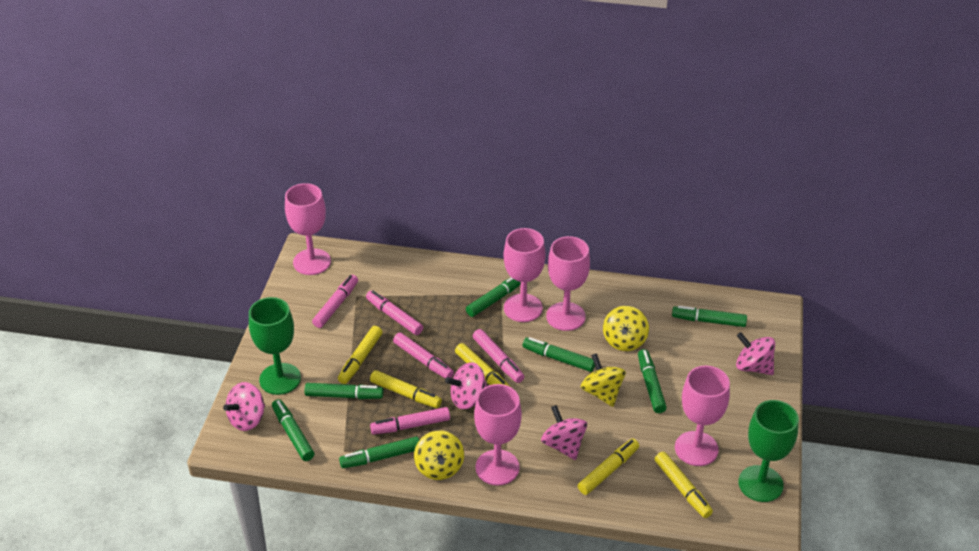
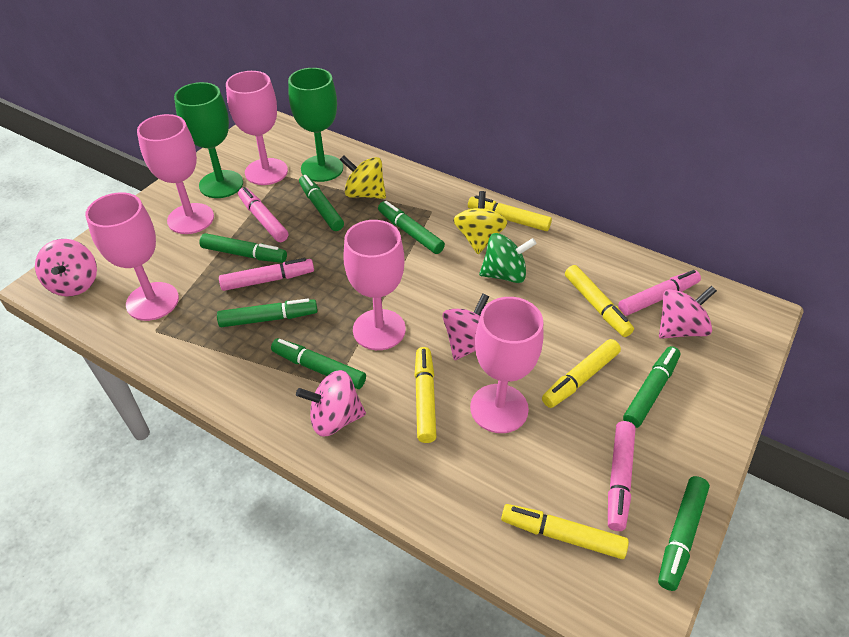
green spinning top: none = 0 -> [479,233,537,283] = 1
pink marker: [312,275,358,328] [366,290,423,335] [370,407,450,435] [393,333,454,379] [473,329,524,383] = 5 -> [219,258,314,291] [238,187,288,242] [608,421,636,531] [618,270,701,316] = 4
yellow spinning top: [414,430,464,480] [581,353,626,407] [603,306,649,351] = 3 -> [340,155,386,199] [453,191,508,254] = 2

